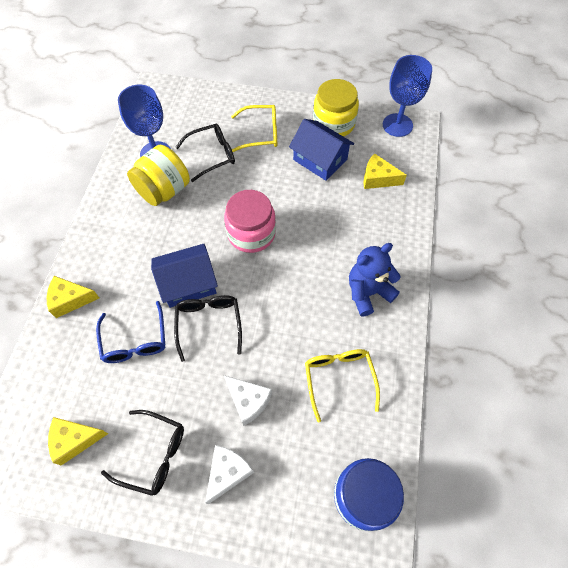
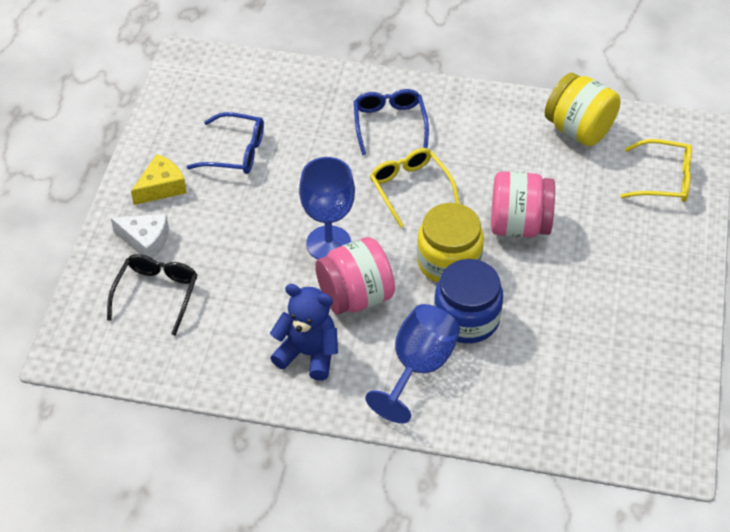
black glasses: [101,410,184,496] [174,295,242,362] [175,124,235,182] = 3 -> [107,254,198,336] = 1
blue glasses: [96,301,165,363] = 1 -> [187,112,264,174] [354,89,429,155] = 2
blue house: [151,244,218,308] [289,119,354,181] = 2 -> none = 0
pink jar: [224,190,276,253] = 1 -> [315,237,395,315] [491,171,555,237] = 2
white cheese: [205,445,254,504] [224,375,272,426] = 2 -> [111,214,169,259] = 1
yellow cheese: [47,276,99,318] [48,417,108,466] [363,153,407,189] = 3 -> [131,154,187,205] = 1

